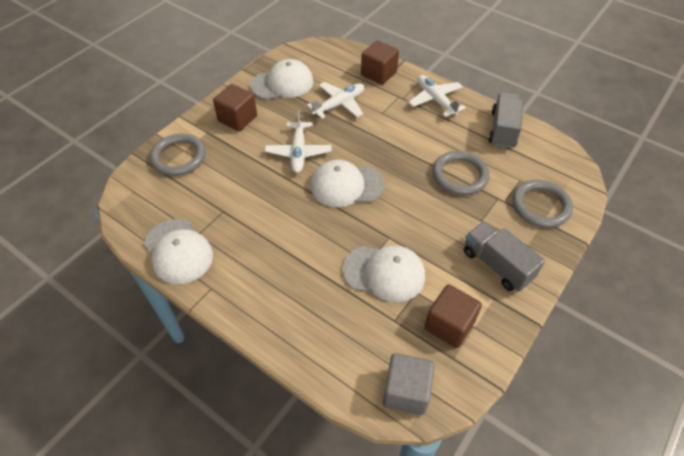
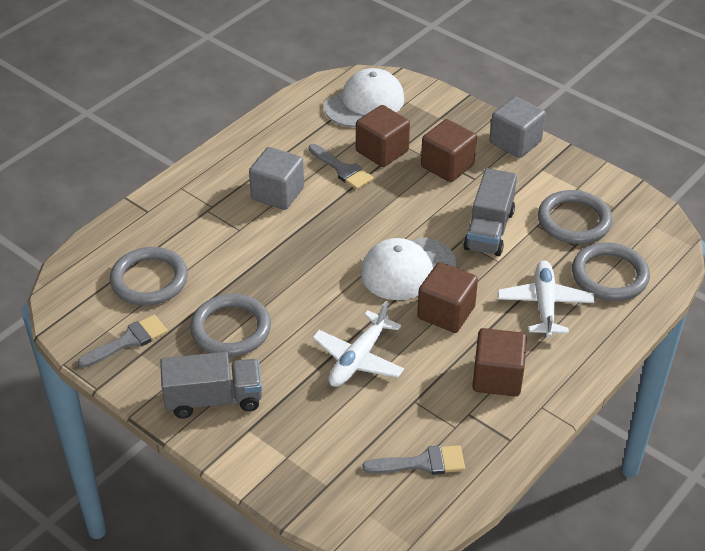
brown cube: [213,84,257,131] [361,41,399,85] [425,284,482,348] = 3 -> [356,105,410,167] [417,262,478,333] [421,119,477,182] [472,328,527,397] = 4
grey brush: none = 0 -> [78,315,168,368] [308,144,373,190] [362,445,465,475] = 3
grey cube: [383,353,435,415] = 1 -> [249,147,304,210] [490,96,546,158] = 2
grey ring: [150,134,206,176] [432,151,490,195] [512,180,573,228] = 3 -> [110,247,188,306] [190,294,271,357] [538,190,612,244] [572,242,650,301] = 4
white cap: [144,219,213,284] [250,59,314,100] [311,160,384,207] [343,245,425,302] = 4 -> [324,68,405,127] [361,238,456,300] = 2
white plane: [265,110,332,173] [307,82,364,119] [408,75,466,117] = 3 -> [312,301,404,387] [498,260,594,338] = 2

